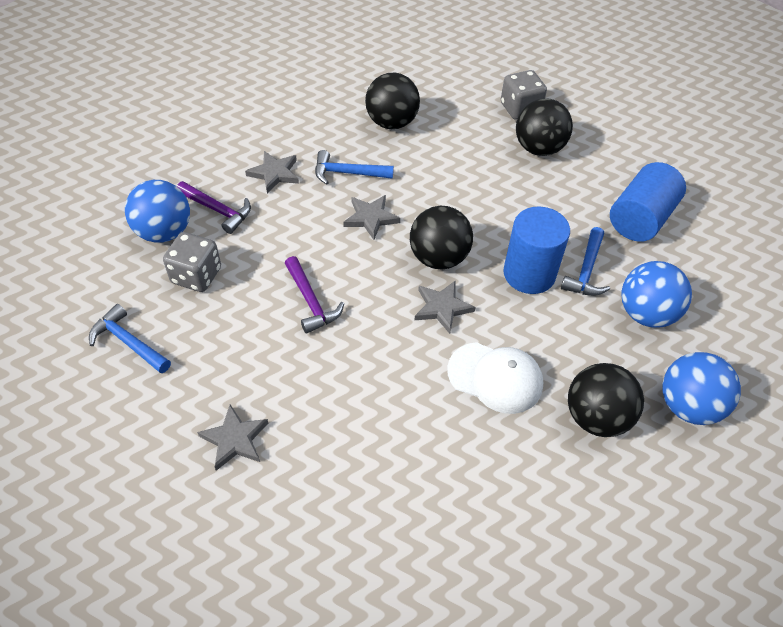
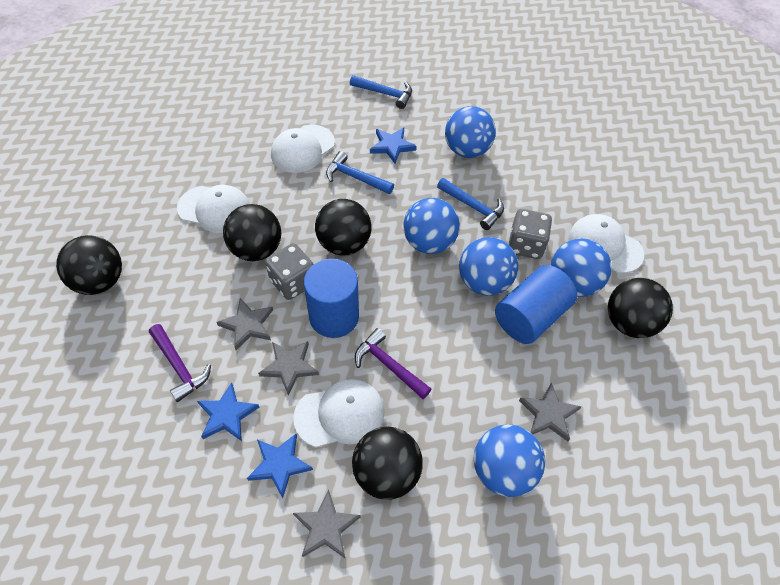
black ball: [365,73,420,129] [410,206,473,269] [516,98,573,156] [568,363,644,437] = 4 -> [56,235,122,295] [223,204,281,261] [315,199,371,255] [352,427,423,500] [608,278,673,338] = 5
blue ball: [125,180,190,243] [621,261,692,328] [663,352,741,425] = 3 -> [403,198,460,254] [445,106,496,158] [459,237,518,296] [474,425,545,497] [551,238,612,297] = 5
blue star: none = 0 -> [197,383,260,441] [247,434,313,498] [370,128,417,164] = 3
white cap: [447,342,543,414] = 1 -> [177,185,250,233] [271,125,335,173] [293,379,384,447] [568,214,644,273] = 4

